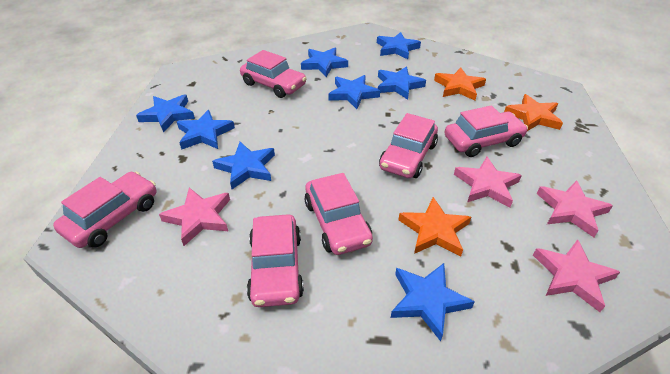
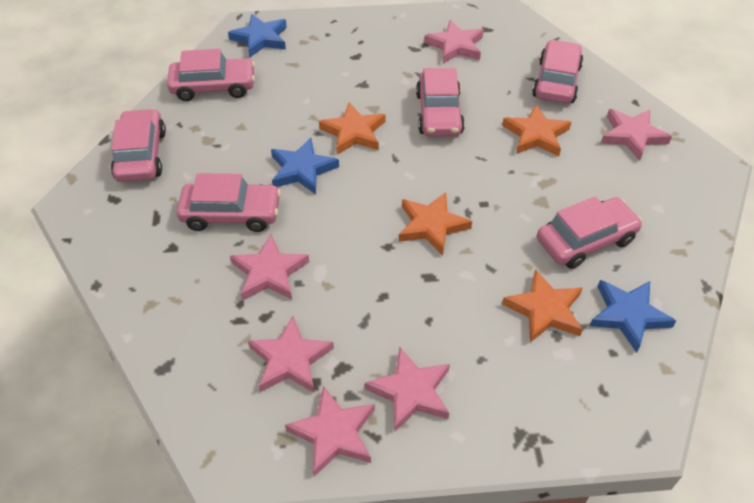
blue star: [136,94,195,133] [177,110,235,150] [212,142,275,189] [301,48,348,77] [328,75,380,109] [377,32,421,59] [378,66,426,100] [391,263,475,341] = 8 -> [228,14,287,58] [271,138,339,194] [590,280,676,353] = 3
orange star: [399,197,471,257] [434,68,486,100] [504,94,563,131] = 3 -> [319,102,386,154] [399,192,472,256] [502,104,571,156] [502,269,583,342] = 4
pink star: [159,188,230,246] [454,157,522,207] [533,239,620,312] [537,180,613,237] = 4 -> [230,234,309,300] [248,316,334,393] [285,386,375,477] [365,346,450,432] [424,20,484,63] [601,109,672,161] = 6

